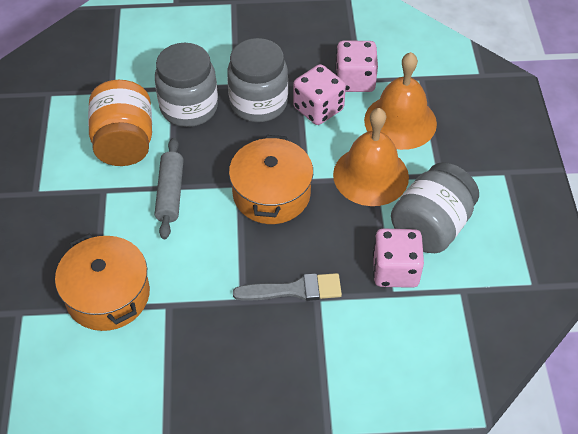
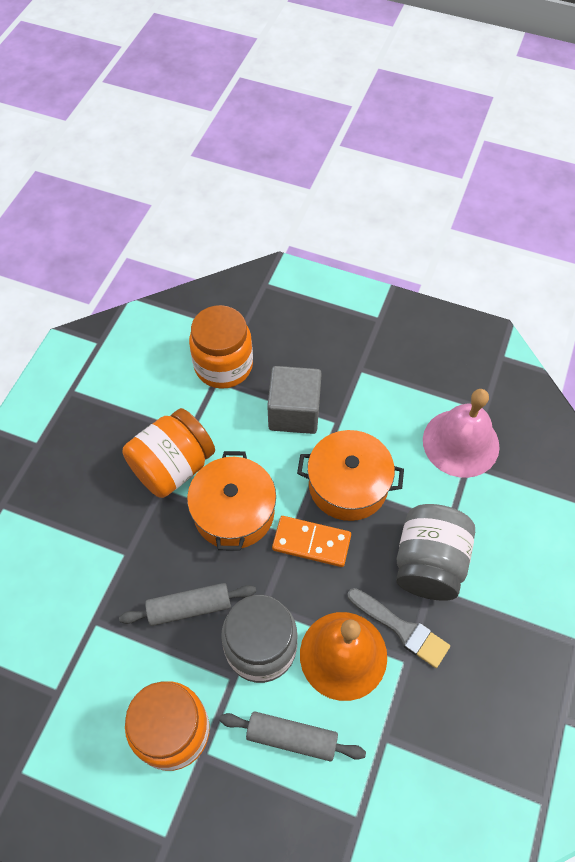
grey cube: none = 0 -> [267,366,322,434] = 1
grey jar: [155,43,218,127] [227,38,288,122] [391,162,479,253] = 3 -> [221,595,298,683] [396,504,475,601] = 2
grey rolling pin: [155,138,184,239] = 1 -> [119,583,256,626] [219,711,366,761] = 2
orange bell: [333,108,409,206] [364,52,437,150] = 2 -> [300,612,387,701] = 1
orange domino: none = 0 -> [272,516,351,567] = 1
orange jar: [88,80,152,166] = 1 -> [122,408,215,498] [125,681,210,771] [189,305,253,389] = 3
pink bell: none = 0 -> [423,389,499,478] = 1
pink dice: [293,64,346,125] [335,41,378,92] [373,229,424,288] = 3 -> none = 0

